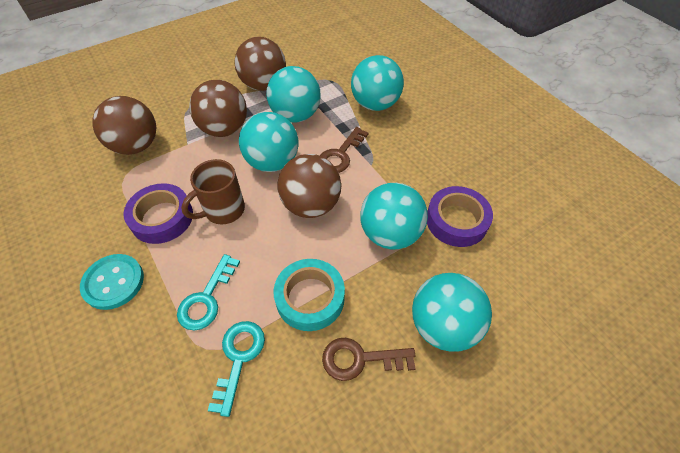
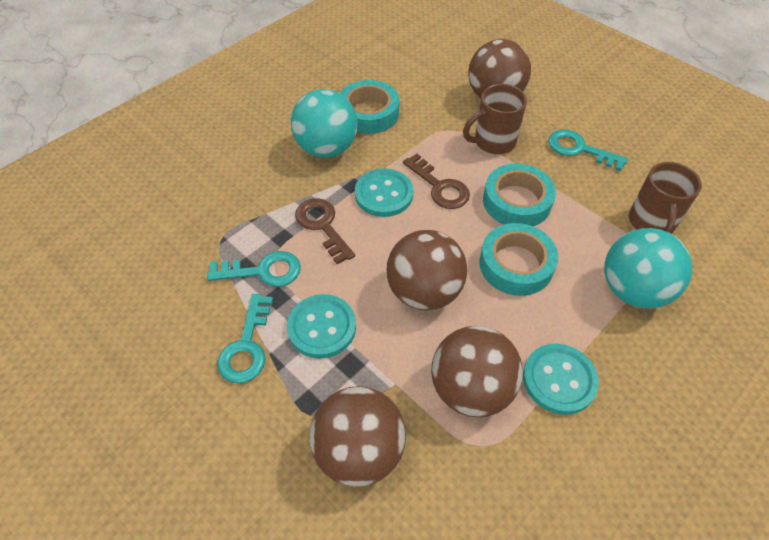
brown mug: [181,159,245,224] = 1 -> [463,84,527,154] [629,162,702,234] = 2
purple tape: [124,183,193,244] [427,186,493,247] = 2 -> none = 0
turquoise ball: [239,112,299,172] [266,66,321,123] [351,55,404,111] [360,183,428,250] [412,273,492,352] = 5 -> [291,89,358,158] [604,228,692,309] = 2
turquoise button: [80,254,144,310] = 1 -> [287,294,356,359] [355,168,413,217] [523,344,599,415] = 3
turquoise key: [177,254,240,331] [208,321,265,417] = 2 -> [207,251,301,287] [217,294,273,383] [548,129,628,171] = 3
turquoise tape: [273,259,345,331] = 1 -> [340,80,399,134] [479,223,558,296] [483,163,556,226] = 3

